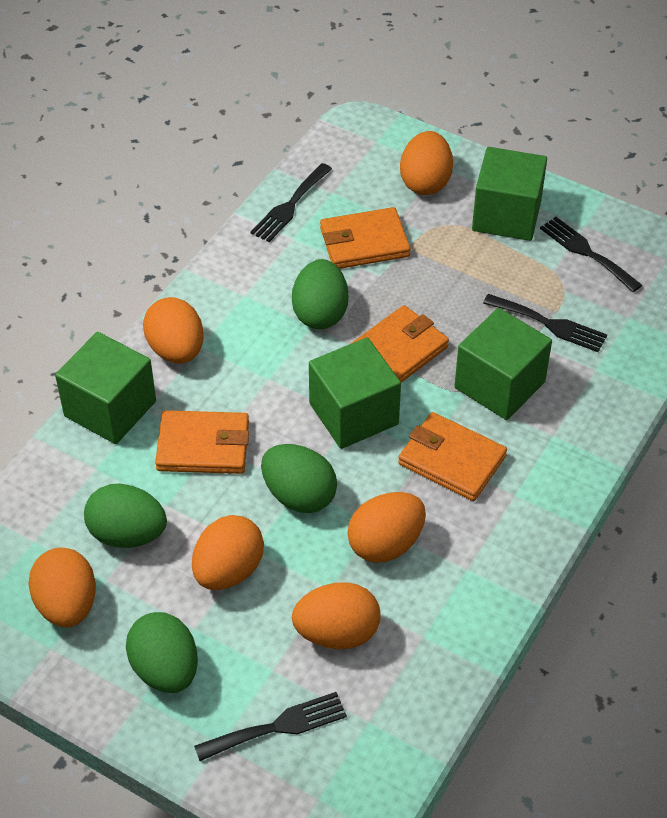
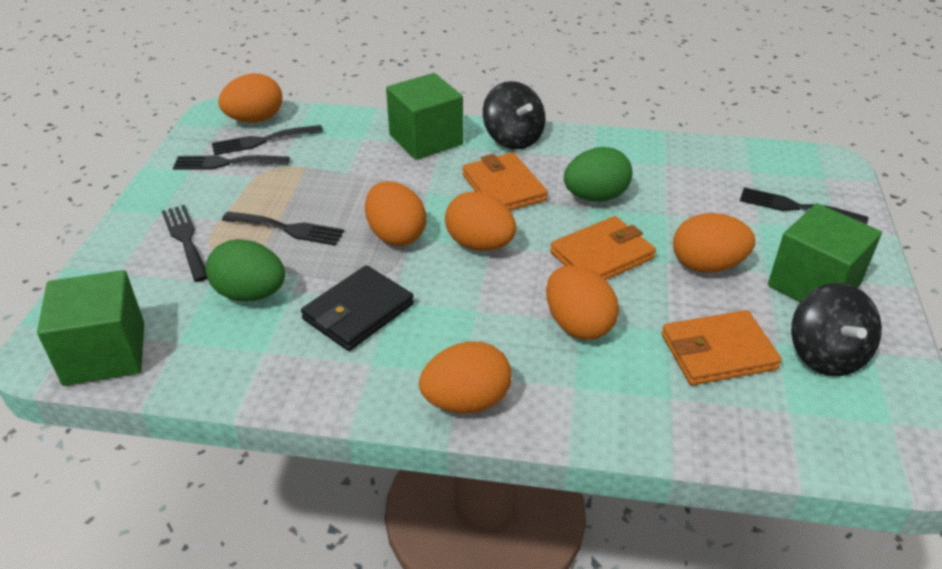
black fork: [194,692,347,761] [250,163,332,242] [483,294,607,352] [540,217,642,292] = 4 -> [162,205,208,282] [173,155,289,170] [212,125,323,155] [222,212,344,246] [740,187,868,225] = 5
black spinning top: none = 0 -> [483,81,545,150] [791,283,882,376] = 2
black wallet: none = 0 -> [301,265,414,351] = 1
green cube: [55,332,156,444] [309,337,401,449] [455,308,552,420] [472,147,547,241] = 4 -> [37,270,144,386] [386,73,463,160] [768,203,882,302] = 3
green egg: [84,484,167,548] [126,612,198,693] [261,444,337,513] [292,259,349,329] = 4 -> [206,239,285,301] [564,147,633,202] = 2
orange wallet: [155,410,249,474] [320,207,411,269] [351,305,449,383] [398,412,507,501] = 4 -> [462,153,548,211] [550,216,656,280] [662,310,782,385] = 3

